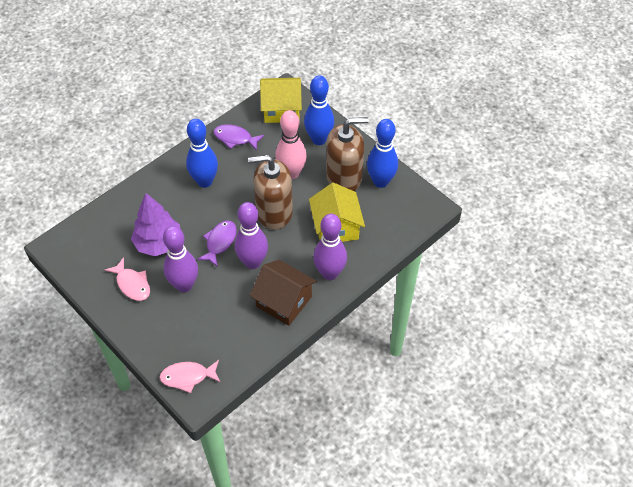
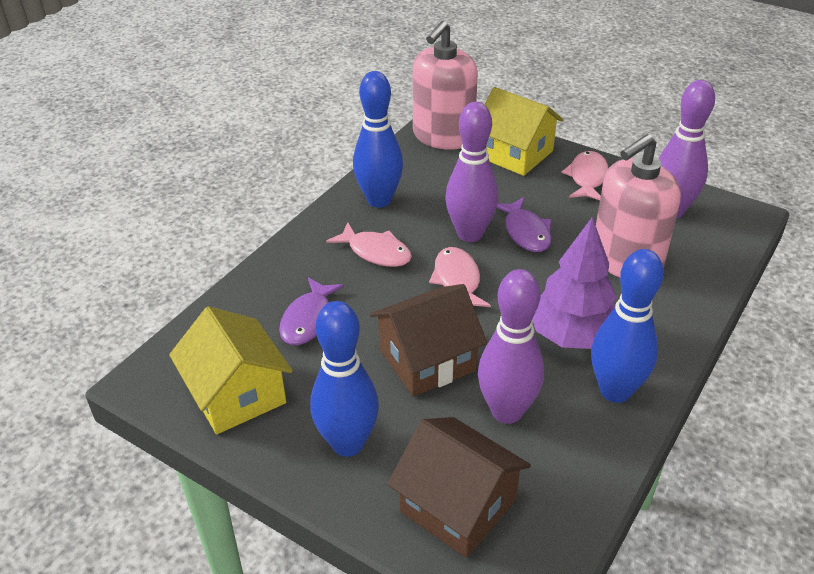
brown house: [250,260,317,326] = 1 -> [370,284,487,397] [387,417,531,558] = 2
brown soap dispenser: [248,155,293,230] [326,117,369,191] = 2 -> none = 0
pink bowling pin: [275,110,307,179] = 1 -> none = 0
pink fish: [105,257,150,301] [159,360,221,393] = 2 -> [326,222,412,267] [429,247,491,307] [561,151,608,200] = 3
pink soap dispenser: none = 0 -> [412,21,478,150] [596,134,681,278] = 2

